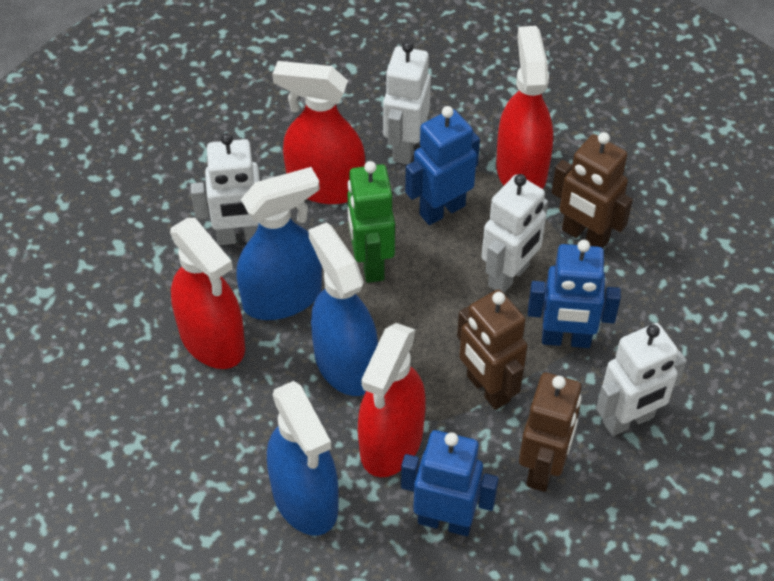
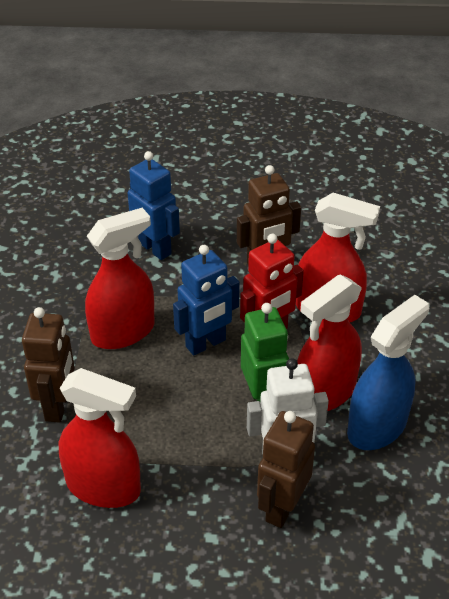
blue robot: [401,430,499,536] [405,106,480,225] [528,240,621,348] = 3 -> [128,151,180,260] [173,245,240,356] = 2
blue spray bottle: [236,167,322,320] [267,381,339,535] [308,222,378,396] = 3 -> [347,295,429,450] = 1
red robot: none = 0 -> [240,234,304,329] = 1
white robot: [190,133,275,245] [383,41,431,164] [482,174,548,293] [596,323,687,436] = 4 -> [247,358,329,454] = 1

